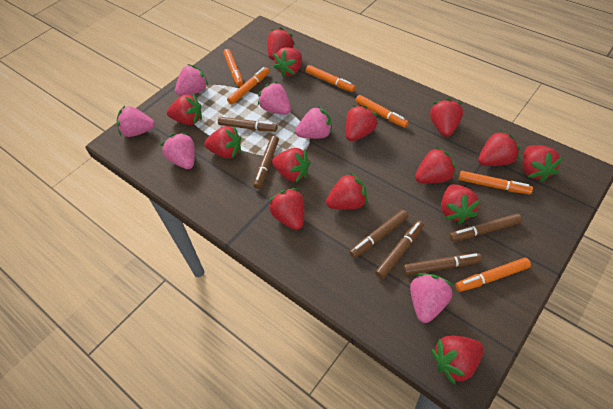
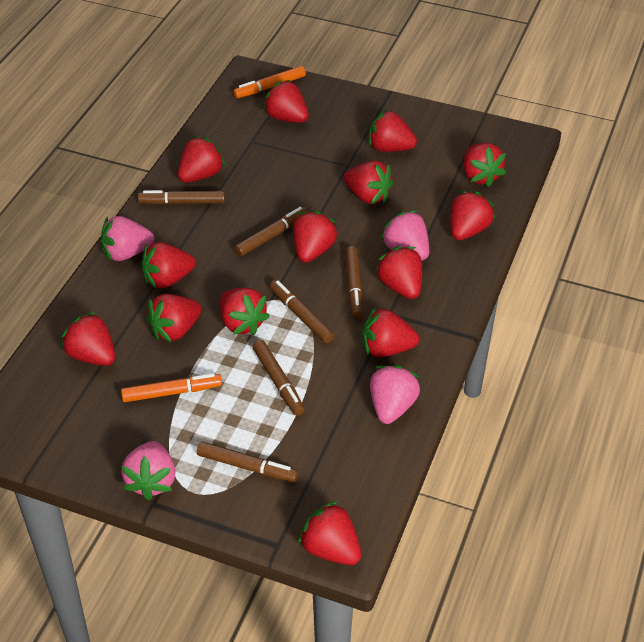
orange marker: [223,49,243,87] [227,67,269,105] [306,65,356,92] [355,95,409,128] [455,258,531,292] [459,171,533,194] = 6 -> [121,373,222,402] [233,66,306,98] = 2
pink strawberry: [117,106,155,137] [161,132,195,169] [175,64,208,96] [258,82,291,115] [295,106,332,139] [410,273,453,323] = 6 -> [101,216,154,261] [121,441,176,501] [370,365,420,424] [381,210,429,261] = 4

